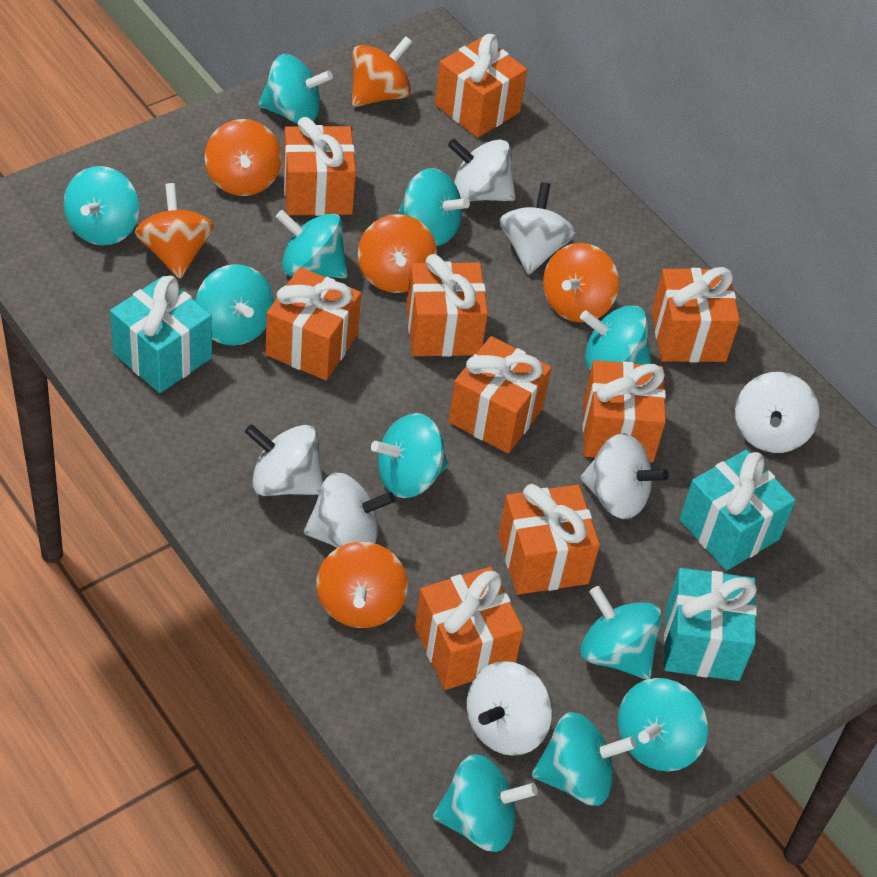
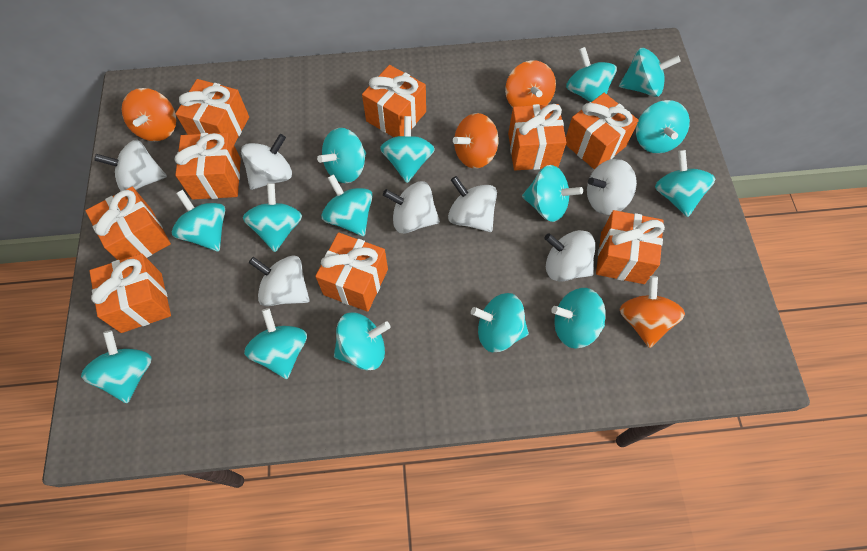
orange spinning top: [135,183,215,279] [205,119,282,196] [317,542,408,628] [352,36,412,107] [358,214,437,293] [543,243,619,322] = 6 -> [122,88,176,141] [453,113,498,169] [505,60,556,107] [620,276,685,348] = 4
turquoise gift: [110,276,212,393] [664,568,757,681] [679,450,796,571] = 3 -> none = 0
turquoise spinning top: [64,166,139,245] [196,264,274,346] [258,54,333,124] [276,210,348,278] [371,413,448,498] [399,168,470,246] [433,754,538,852] [532,712,636,806] [580,305,651,371] [581,586,662,680] [618,678,708,771] = 11 -> [81,330,151,403] [172,190,225,252] [243,183,302,252] [244,308,307,379] [317,128,366,183] [321,174,373,236] [334,313,391,370] [380,116,435,183] [471,293,529,352] [522,165,583,222] [551,288,606,348] [566,47,617,102] [619,48,681,97] [636,100,690,154] [655,150,715,217] = 15

